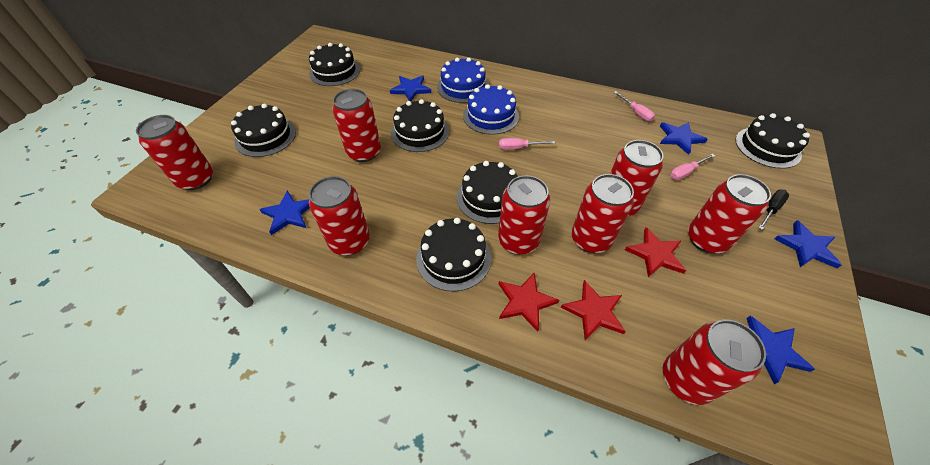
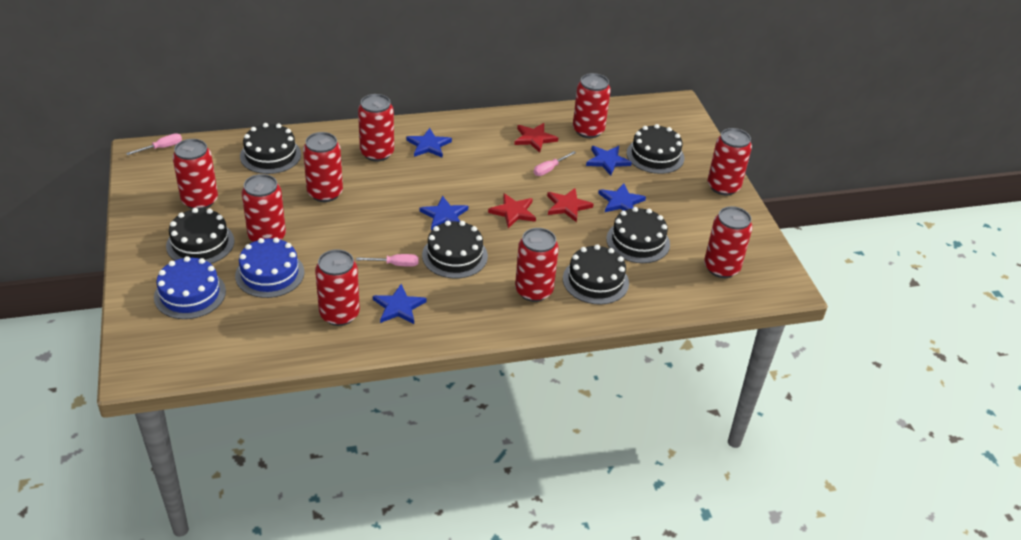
black screwdriver: [759,190,789,230] = 1 -> none = 0
red can: [136,115,213,190] [309,176,370,256] [332,89,381,162] [498,175,550,255] [572,174,634,253] [610,140,664,216] [663,320,766,405] [688,174,771,253] = 8 -> [173,139,218,209] [242,174,286,242] [303,132,343,202] [315,249,360,326] [358,94,394,162] [515,228,559,302] [573,73,611,138] [704,206,753,278] [708,128,752,196] = 9

